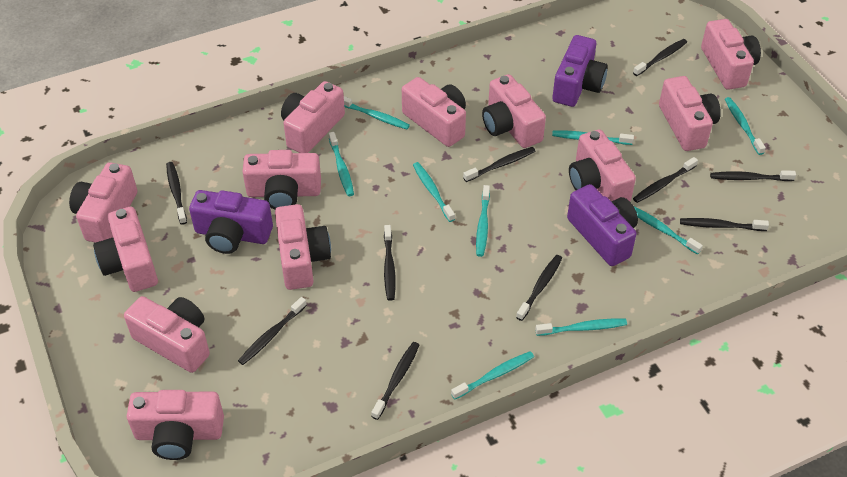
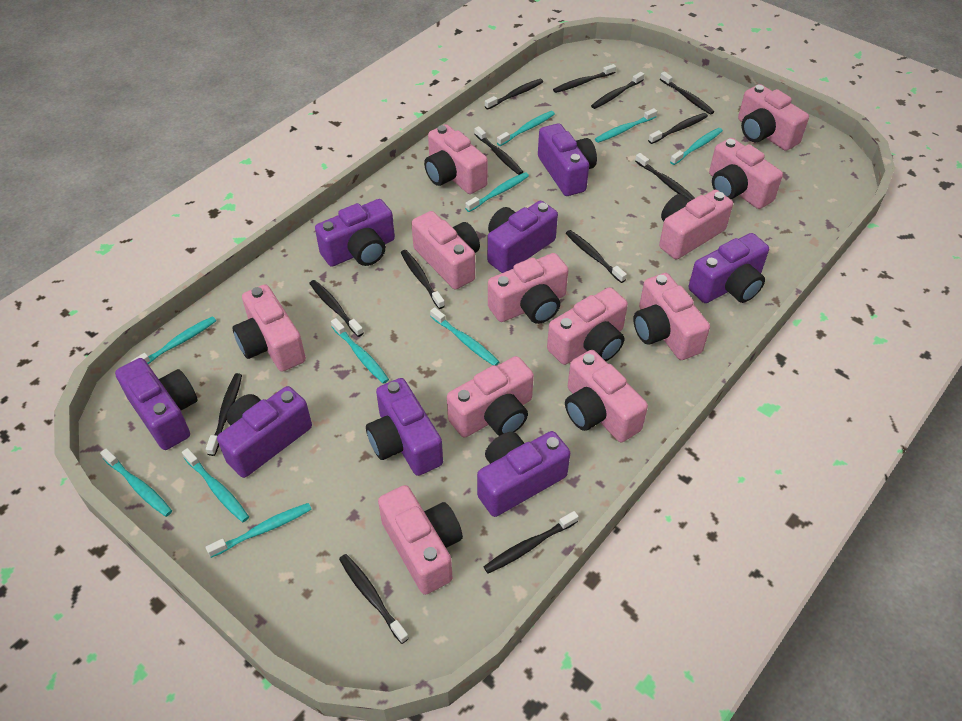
black toothbrush: [166,162,187,225] [238,297,307,365] [371,342,419,420] [384,225,396,301] [463,147,535,182] [516,255,562,321] [633,39,687,76] [633,157,698,203] [680,218,769,231] [710,170,796,181] = 10 -> [206,373,242,456] [309,280,364,337] [339,554,409,644] [401,250,445,309] [475,126,523,175] [483,511,579,574] [485,79,543,110] [553,64,616,93] [566,230,627,283] [591,72,644,109] [635,153,695,200] [648,113,708,144] [660,72,714,115] = 13
purple camera: [189,190,273,254] [552,35,608,107] [567,184,638,266] = 3 -> [115,358,198,450] [217,386,312,478] [315,199,395,267] [366,378,443,476] [477,431,570,517] [487,201,558,273] [538,123,597,196] [689,233,769,303] = 8
turquoise toothbrush: [329,132,354,196] [344,96,410,129] [413,162,455,222] [451,351,534,399] [476,185,490,257] [535,319,627,336] [552,131,634,145] [634,207,703,254] [725,97,766,155] = 9 -> [100,448,172,517] [131,316,216,364] [182,448,249,522] [206,503,312,558] [331,318,389,384] [430,307,499,366] [465,172,529,212] [497,111,555,146] [595,108,657,143] [670,128,723,165] = 10

